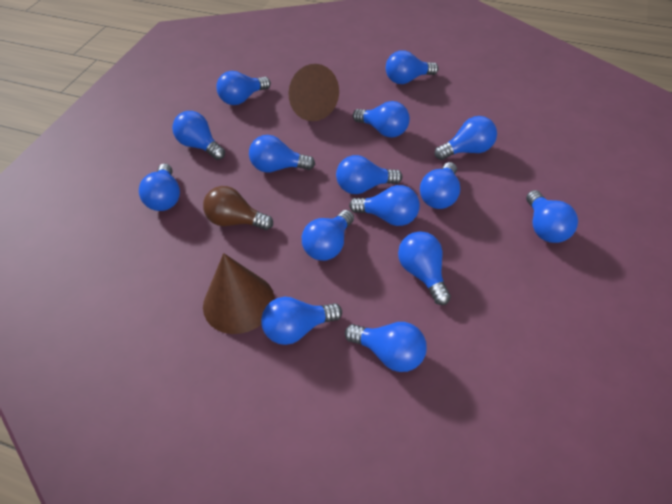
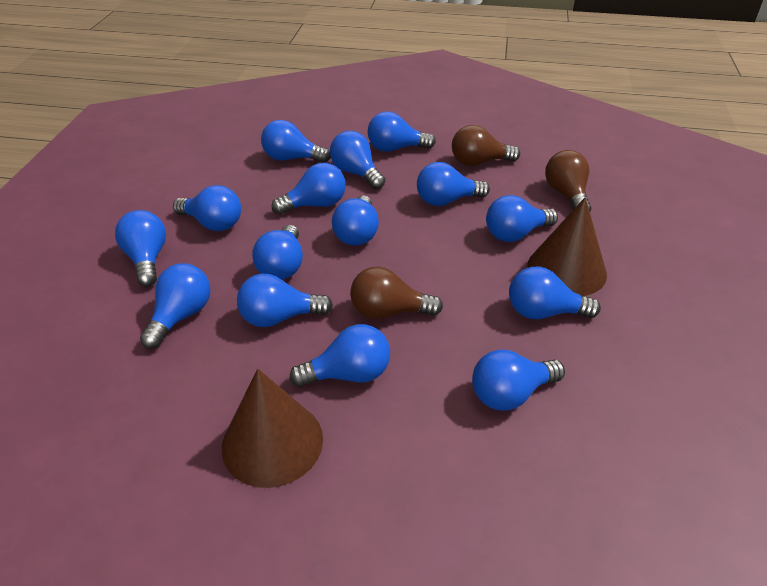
brown light bulb: [203,186,273,230] = 1 -> [350,266,443,319] [452,125,520,166] [545,150,591,211] = 3

